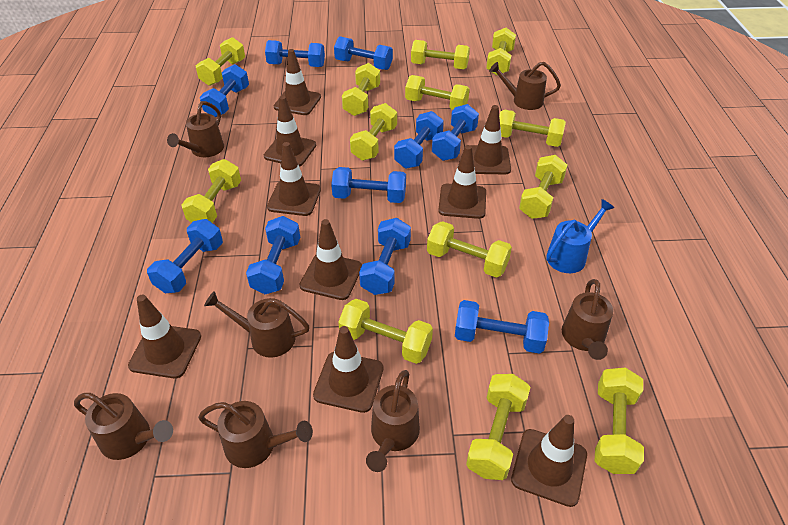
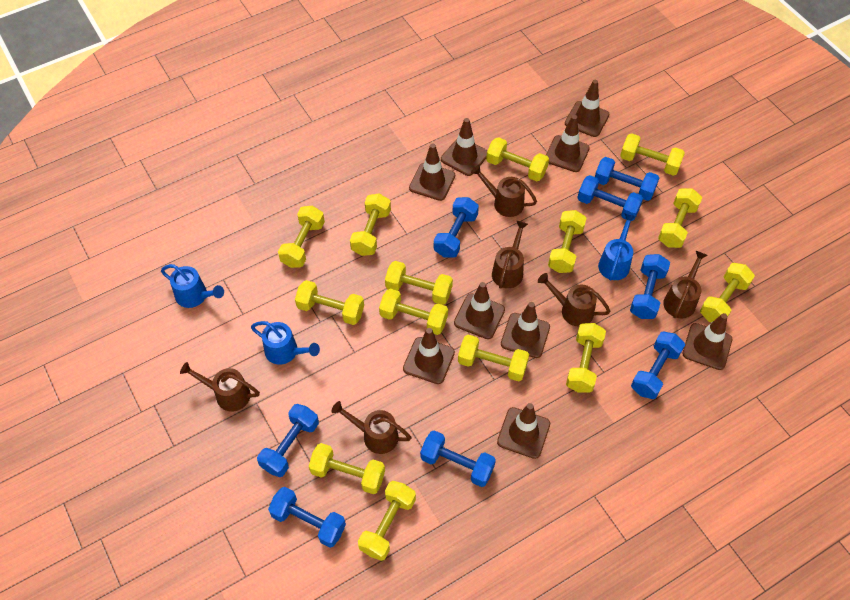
blue dumbbell: [147,219,223,293] [200,64,249,117] [246,216,300,294] [265,40,325,67] [331,167,406,203] [334,36,393,70] [359,218,411,295] [394,111,444,169] [432,104,479,161] [455,300,549,354] = 10 -> [257,404,319,477] [268,487,346,548] [420,430,496,487] [434,197,479,258] [577,175,643,221] [595,157,659,201] [630,254,670,319] [631,331,685,399] = 8
blue watering can: [546,199,614,273] = 1 -> [161,264,224,308] [251,321,320,365] [598,213,636,280] = 3
brown watering can: [74,393,173,460] [167,101,224,157] [198,401,313,468] [204,291,310,358] [366,370,420,472] [489,62,561,110] [562,279,613,360] = 7 -> [180,362,260,412] [331,401,412,454] [471,165,537,217] [492,221,528,289] [538,273,610,327] [663,251,708,319] = 6
yellow dumbbell: [182,159,241,223] [196,37,245,86] [338,299,433,364] [342,63,380,116] [350,103,397,161] [405,75,469,110] [411,40,470,69] [427,221,512,278] [466,374,530,480] [486,28,516,76] [499,110,566,147] [519,155,568,219] [595,368,644,474] = 13 -> [278,206,325,268] [295,280,364,325] [309,443,385,494] [350,194,391,256] [358,481,416,561] [379,288,448,335] [385,261,453,305] [458,335,529,381] [486,137,549,181] [548,210,587,273] [566,323,606,393] [620,133,685,176] [658,188,702,248] [700,263,755,322] = 14

